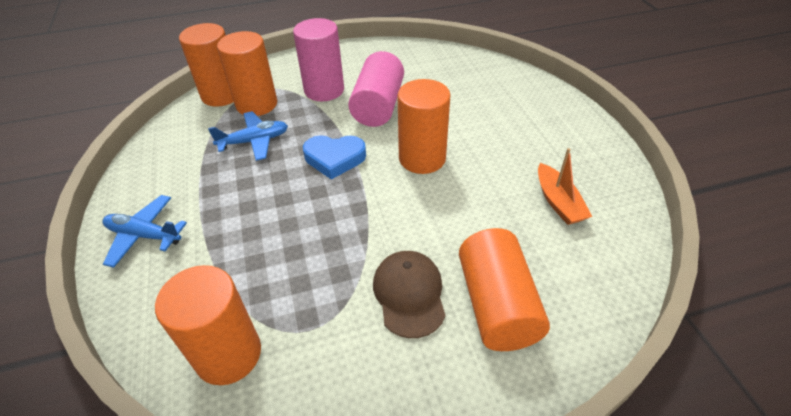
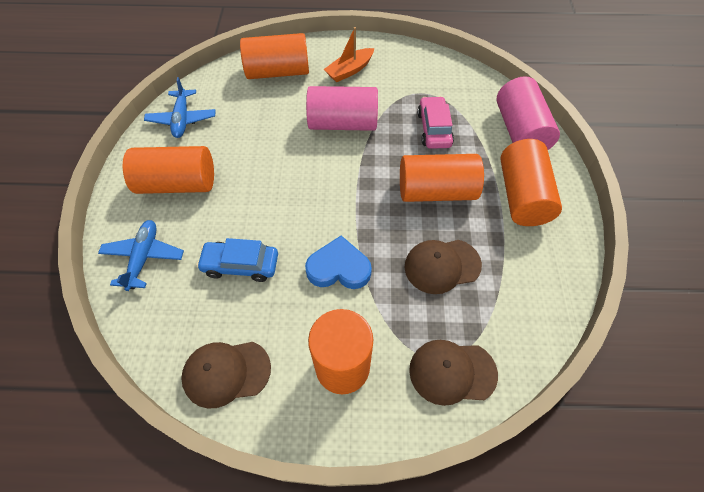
blue car: none = 0 -> [197,238,278,282] = 1
brown cap: [373,251,446,338] = 1 -> [181,342,271,409] [405,240,482,294] [409,340,498,406] = 3
pink car: none = 0 -> [417,96,454,149] = 1

